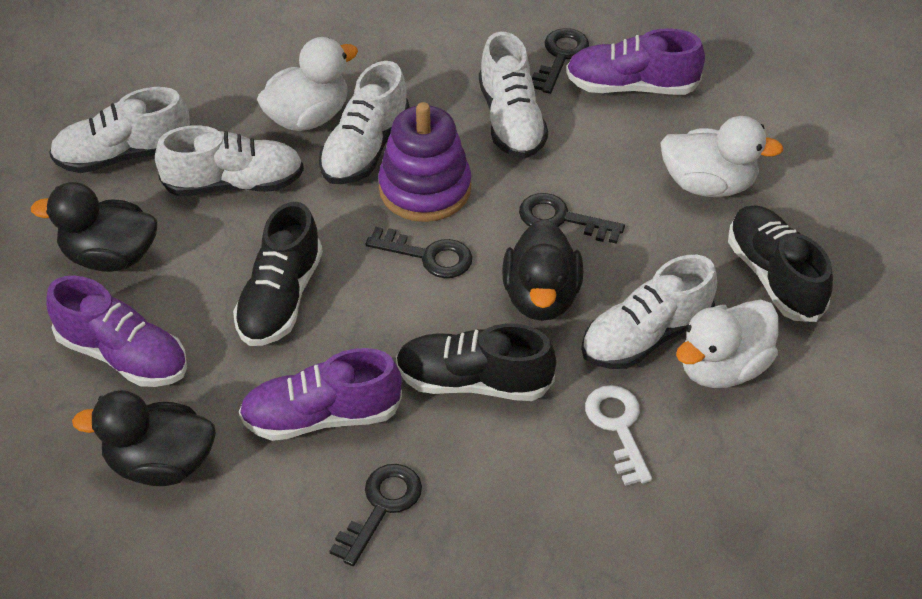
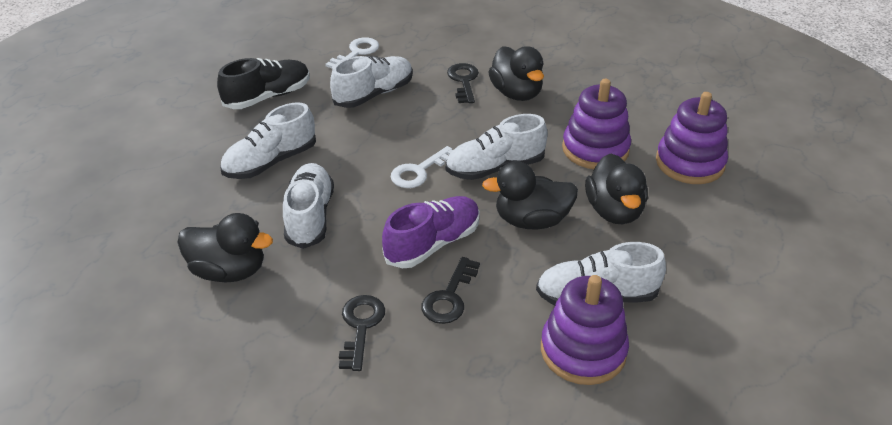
black duck: [31,182,157,272] [72,390,216,486] [502,219,583,321] = 3 -> [177,213,273,282] [482,161,578,229] [488,46,544,101] [585,153,648,224] = 4
black key: [330,464,422,566] [366,227,473,278] [519,193,625,244] [532,28,589,94] = 4 -> [339,295,385,371] [421,257,480,324] [447,63,479,103] = 3
black shoe: [233,202,323,346] [396,324,556,401] [728,205,833,322] = 3 -> [217,58,310,109] = 1
purple shoe: [47,276,187,387] [239,348,402,441] [566,28,705,95] = 3 -> [382,196,480,268] = 1
purple stacking toy: [378,102,471,222] = 1 -> [541,275,629,385] [562,79,631,169] [656,92,728,184] = 3
white duck: [257,37,358,131] [660,116,784,197] [676,299,779,388] = 3 -> none = 0
white key: [585,385,652,486] = 1 -> [325,37,379,69] [391,146,453,188] = 2

